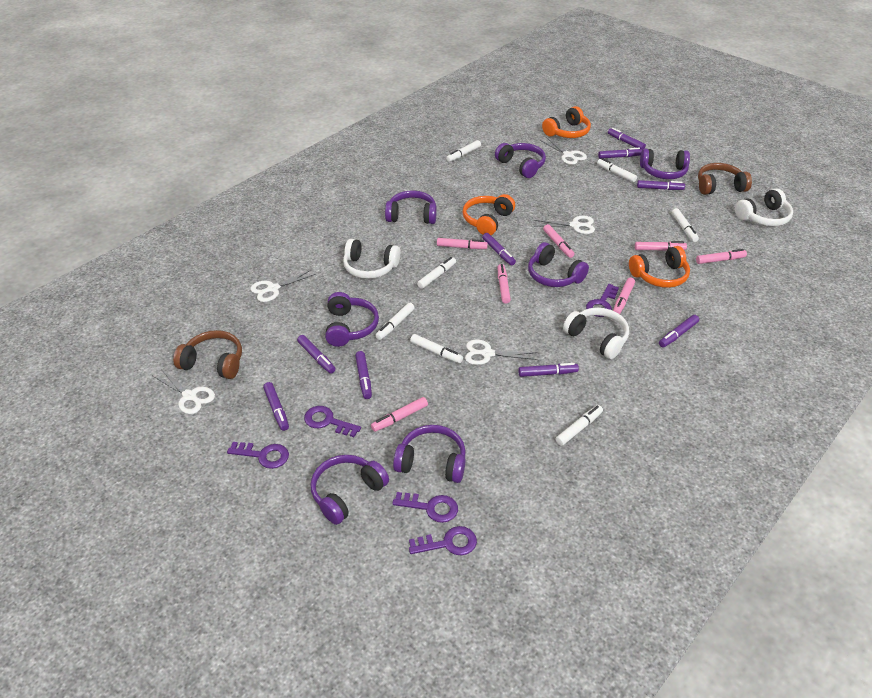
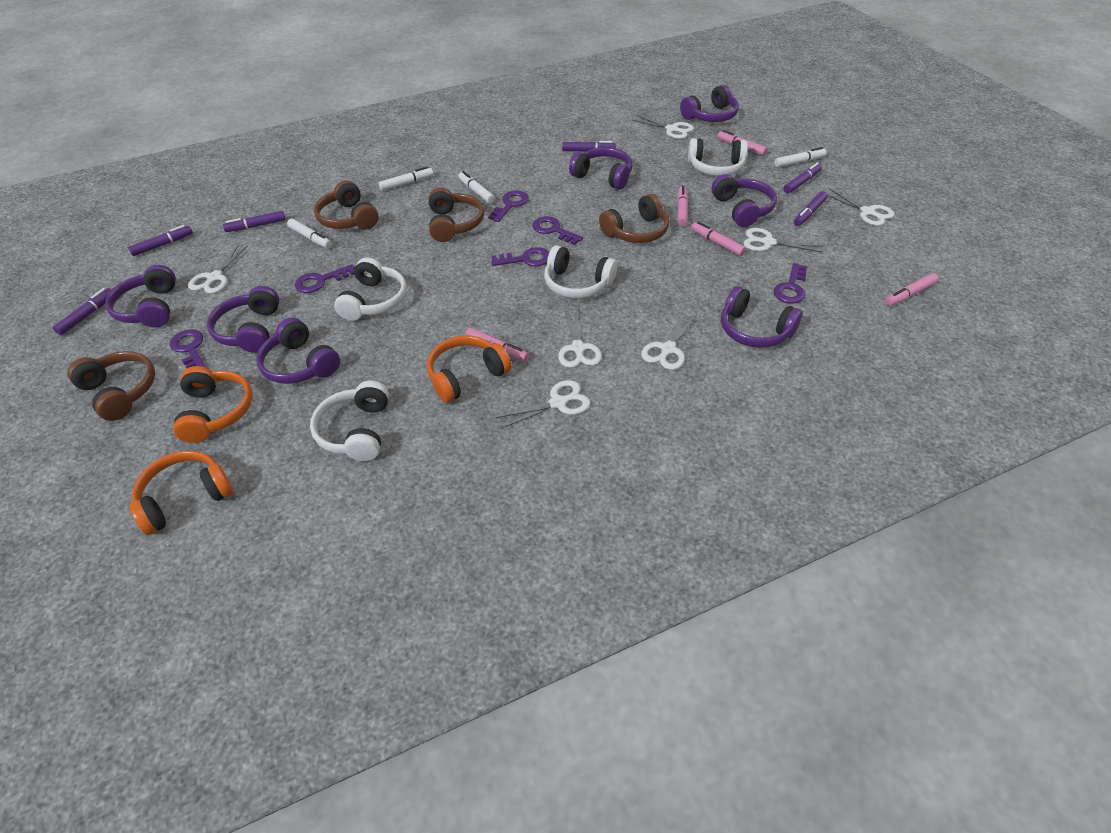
brown headphones: [173,330,242,379] [698,163,752,195] = 2 -> [67,351,155,421] [314,180,379,230] [429,187,484,242] [599,194,669,243] = 4
pink marker: [371,397,428,432] [437,238,488,249] [498,264,511,304] [543,224,574,258] [613,278,635,314] [635,241,687,250] [696,249,747,264] = 7 -> [465,328,529,362] [677,186,688,226] [691,221,746,256] [717,130,767,156] [885,273,938,306] = 5
purple key: [227,442,289,469] [304,406,361,437] [392,492,458,523] [409,526,477,555] [586,284,619,317] = 5 -> [170,329,205,368] [295,264,355,293] [488,190,529,222] [491,247,549,266] [532,216,583,245] [774,263,807,304] = 6
purple marker: [263,382,289,431] [297,335,335,374] [355,351,372,399] [482,233,516,266] [518,363,579,377] [598,148,642,159] [608,128,646,150] [637,180,685,190] [659,315,699,347] = 9 -> [52,288,112,335] [128,225,193,256] [223,211,286,232] [562,141,616,151] [783,163,822,194] [794,191,828,226] = 6
white headphones: [343,239,400,279] [563,308,629,359] [735,188,793,226] = 3 -> [310,381,389,461] [334,257,407,321] [544,245,617,298] [688,138,748,176] = 4
white marker: [375,303,415,340] [410,334,463,363] [417,257,456,289] [446,140,481,162] [556,405,603,446] [597,158,637,182] [672,208,699,242] = 7 -> [287,219,332,248] [379,167,434,191] [458,171,495,204] [774,147,827,167] = 4
white scissors: [153,369,215,414] [250,270,316,302] [465,340,537,365] [534,216,595,234] [541,137,587,165] = 5 -> [188,244,248,294] [495,380,590,429] [558,307,602,368] [633,115,694,139] [641,311,698,370] [743,228,823,252] [828,188,895,226] = 7

